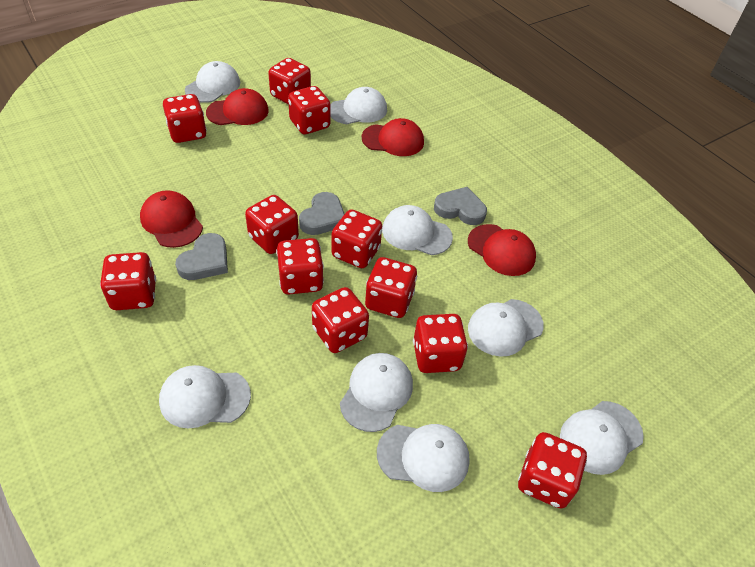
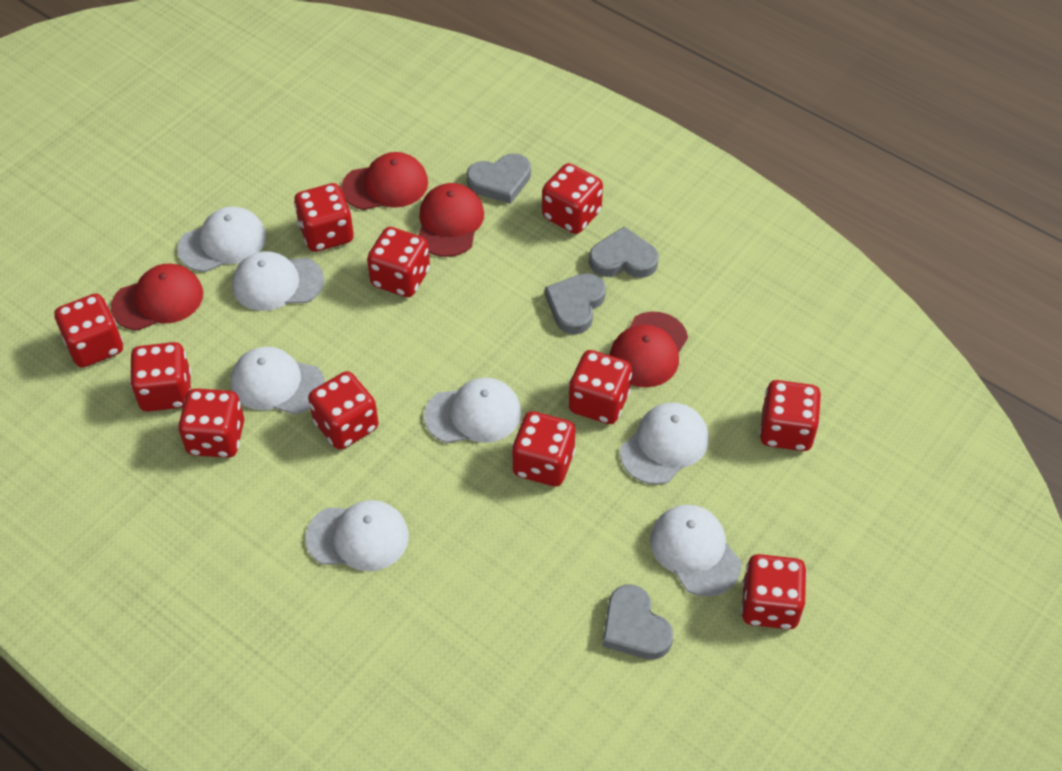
grey heart: [175,233,228,280] [299,192,344,235] [434,187,487,225] = 3 -> [466,154,531,204] [545,273,606,334] [589,227,659,278] [602,585,673,660] = 4
white cap: [159,365,251,429] [185,61,240,103] [330,87,387,124] [340,353,413,432] [377,424,470,492] [382,205,453,255] [468,299,544,357] [560,401,644,475] = 8 -> [177,206,266,272] [231,347,325,414] [232,251,324,311] [305,500,409,571] [424,378,521,443] [620,402,709,484] [650,505,741,597] = 7

